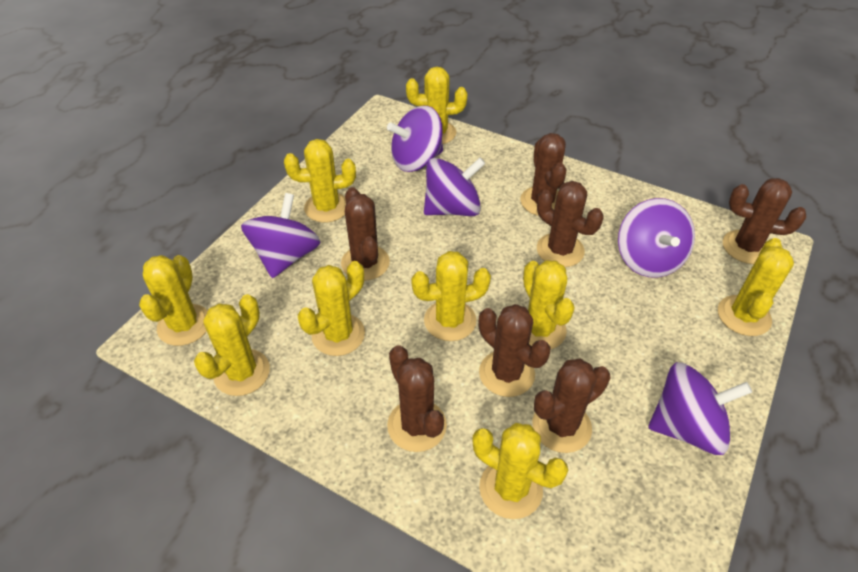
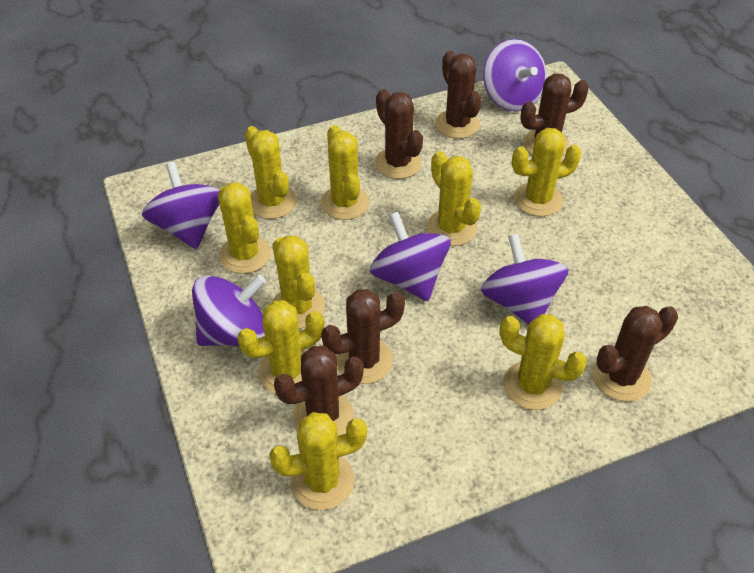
brown cactus: [341,187,390,281] [387,345,447,452] [478,304,551,397] [520,133,566,216] [532,359,610,453] [537,181,603,267] [723,178,806,264] = 7 -> [274,346,364,436] [321,289,405,384] [375,89,423,179] [435,51,481,139] [520,73,589,155] [593,306,678,402] = 6

